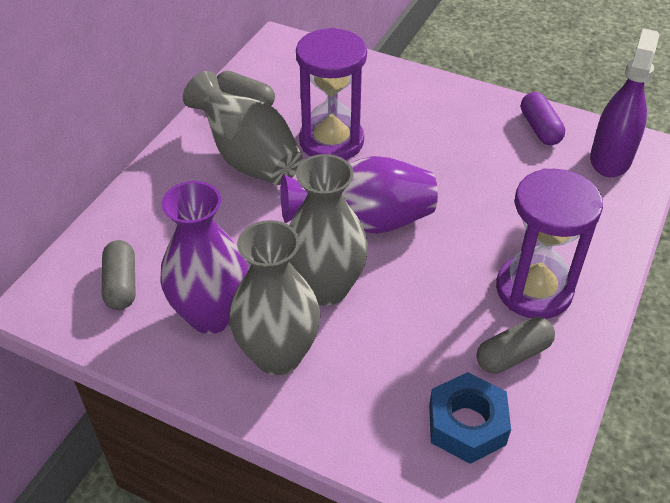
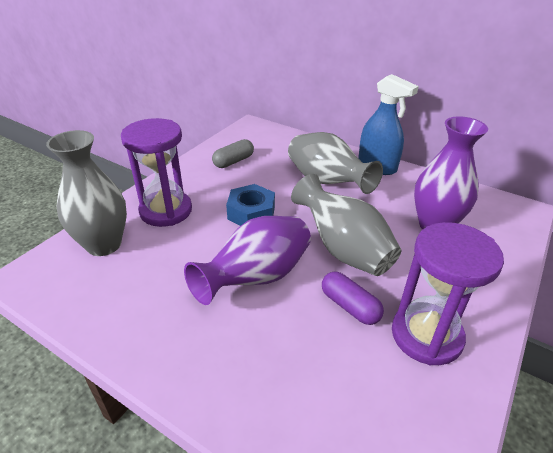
blue spray bottle: none = 0 -> [358,74,419,175] = 1
grey capsule: [102,240,136,310] [217,71,275,106] [477,317,555,374] = 3 -> [212,139,254,168] = 1
purple spray bottle: [590,28,659,177] = 1 -> none = 0

